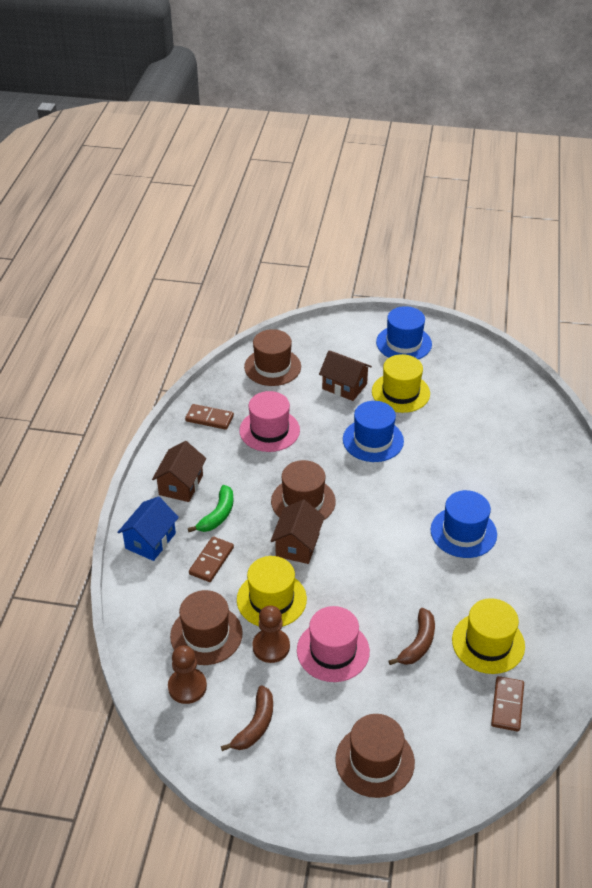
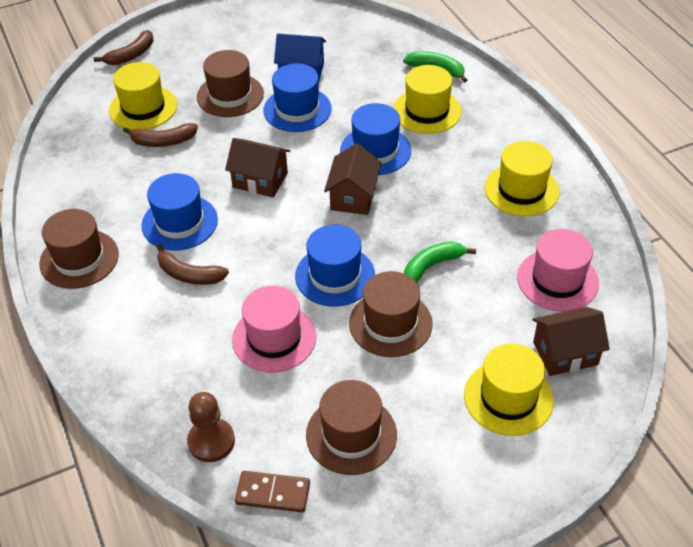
blue hat: [343,401,404,462] [376,306,432,359] [431,490,497,558] = 3 -> [142,173,218,251] [263,63,332,132] [295,225,375,307] [340,103,411,175] = 4
brown banana: [221,686,273,751] [389,608,435,665] = 2 -> [94,30,153,65] [123,123,198,147] [156,244,229,285] = 3
brown domino: [185,404,234,430] [189,536,234,582] [491,676,524,732] = 3 -> [235,471,310,513] = 1
brown pawn: [168,645,207,704] [252,605,290,663] = 2 -> [187,392,235,462] = 1
green banana: [188,485,234,532] = 1 -> [403,51,467,83] [404,241,476,283] = 2
yellow hat: [237,556,307,627] [372,354,430,413] [452,598,525,674] = 3 -> [109,62,177,130] [393,65,462,134] [464,343,554,436] [484,141,560,216] = 4

